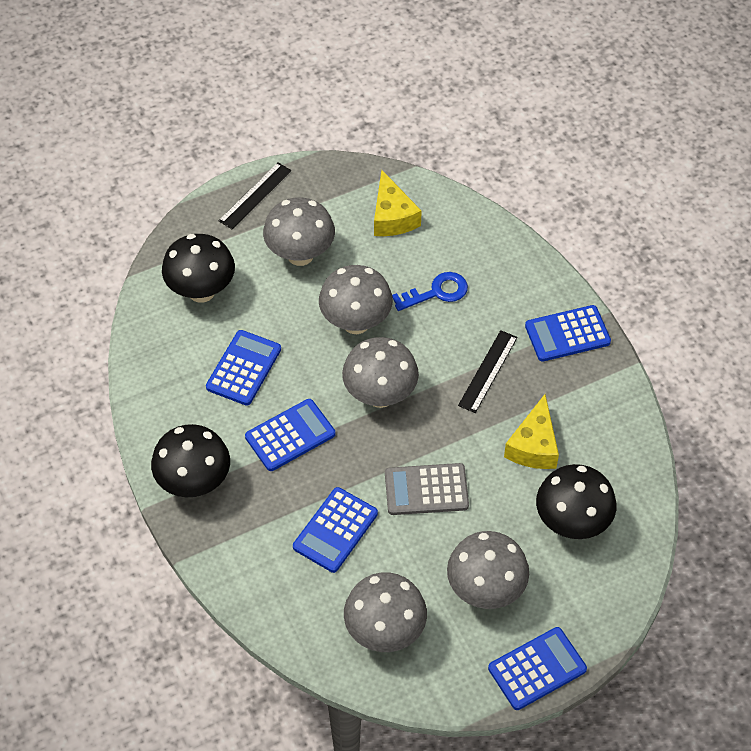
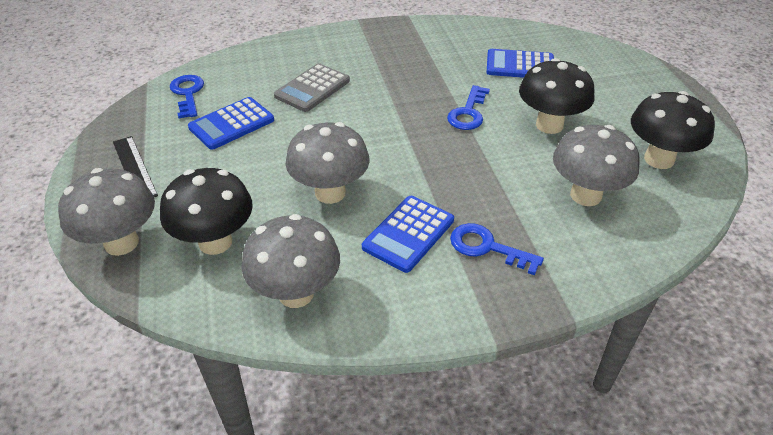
black ruler: [218,163,291,229] [458,330,518,413] = 2 -> [113,136,158,197] = 1
blue calculator: [206,330,281,406] [245,399,335,471] [293,487,378,573] [488,627,587,710] [525,305,611,362] = 5 -> [188,97,274,150] [362,196,454,273] [486,49,554,78] = 3
blue key: [392,272,468,311] = 1 -> [170,75,204,118] [447,85,490,130] [450,223,544,275] = 3
grey mushroom: [263,197,335,266] [319,265,393,334] [342,337,419,408] [344,572,427,652] [447,531,529,609] = 5 -> [58,168,155,256] [241,214,340,308] [286,122,369,204] [553,125,640,206] = 4
yellow cheese: [374,170,422,236] [504,394,559,469] = 2 -> none = 0

